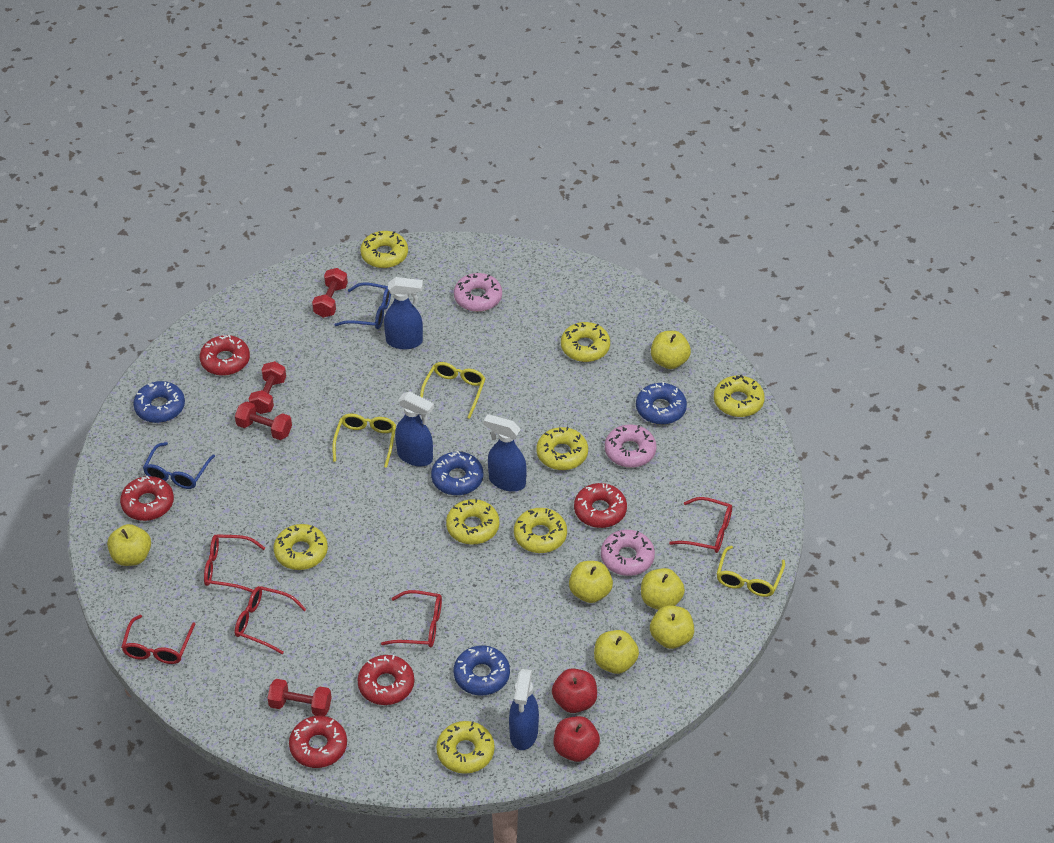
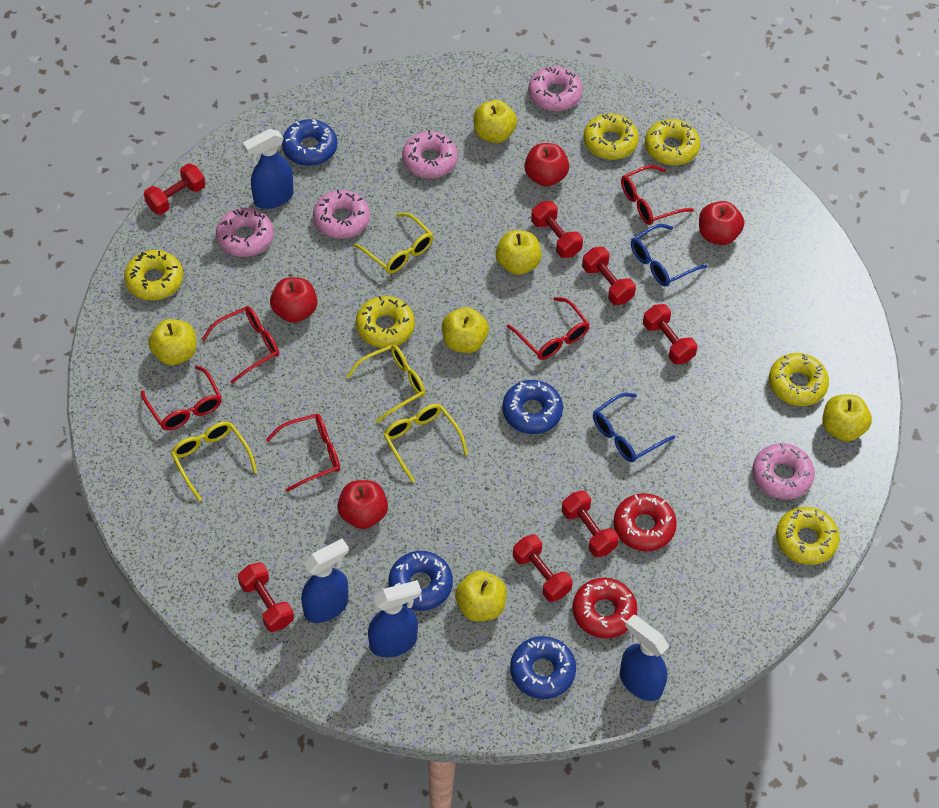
pink donut: [454,273,502,312] [601,530,655,576] [605,425,656,468] = 3 -> [216,208,274,257] [313,189,370,239] [402,130,458,178] [528,66,583,111] [752,443,815,499] = 5
red apple: [552,668,597,713] [554,716,600,762] = 2 -> [270,277,317,323] [337,480,388,529] [524,143,569,187] [699,201,744,245] = 4
red donut: [120,476,174,521] [200,335,250,376] [289,716,347,768] [358,655,414,705] [574,483,627,528] = 5 -> [573,578,637,639] [613,493,677,551] = 2
red dumbbell: [235,401,292,440] [249,361,286,414] [267,679,332,716] [312,268,348,318] = 4 -> [144,163,205,215] [238,562,294,632] [513,534,573,602] [531,201,583,258] [562,491,619,558] [582,247,636,305] [643,304,697,365] = 7
yellow donut: [274,524,328,570] [360,231,408,268] [436,721,495,774] [446,498,500,545] [514,508,567,553] [536,427,588,470] [561,322,610,362] [714,375,765,417] = 8 -> [124,250,183,300] [356,296,415,348] [584,114,639,160] [645,119,700,165] [769,353,829,406] [776,507,840,565] = 6
yellow glasses: [332,414,396,468] [420,362,486,419] [717,546,785,597] = 3 -> [171,421,257,501] [346,345,425,423] [354,213,433,274] [383,404,468,483] = 4

